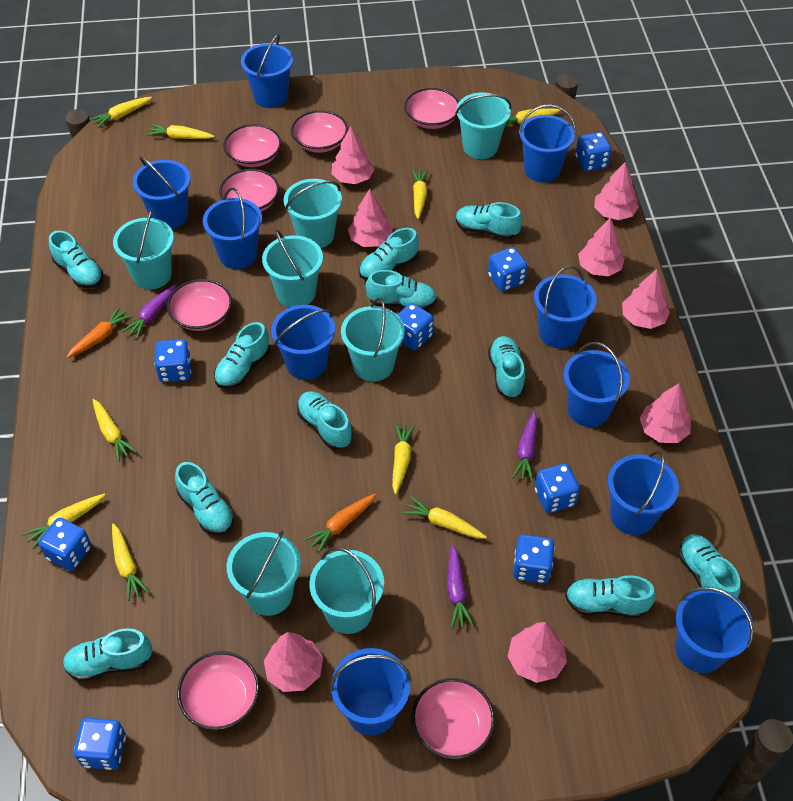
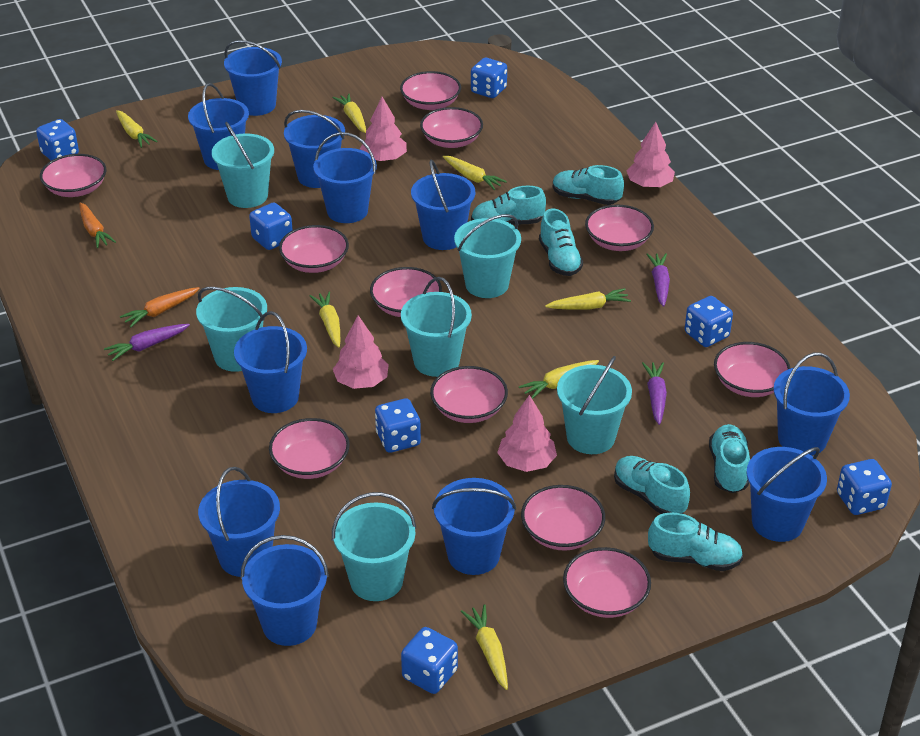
blue bucket: [133,156,191,229] [203,188,262,269] [241,34,293,108] [271,305,335,380] [330,648,411,736] [518,104,576,182] [534,265,597,348] [563,342,630,427] [608,451,679,535] [676,587,754,673] = 10 -> [188,83,249,170] [198,467,280,577] [224,40,282,116] [234,311,307,413] [240,535,329,646] [284,110,345,188] [313,132,377,223] [411,160,475,250] [432,478,516,575] [746,447,827,542] [773,353,850,456] = 11
blue dice: [38,518,91,571] [74,718,126,770] [154,339,191,382] [397,303,434,350] [488,247,528,292] [513,534,555,583] [535,463,580,513] [575,132,611,171] = 8 -> [36,119,79,160] [249,203,293,250] [375,398,421,453] [401,627,458,694] [471,58,507,98] [685,296,733,347] [837,459,892,515] = 7
pink bowl: [167,279,232,331] [177,651,260,730] [219,169,279,212] [223,124,281,167] [291,110,348,153] [404,88,459,129] [412,678,495,759] = 7 -> [40,154,107,197] [269,418,350,479] [279,225,349,273] [370,267,442,317] [400,71,461,110] [420,107,483,148] [430,366,508,423] [521,485,605,551] [563,547,651,618] [585,205,654,251] [714,342,791,397] = 11
pink tree: [264,632,323,692] [331,127,374,184] [348,189,393,247] [507,622,567,683] [578,218,624,276] [594,162,639,220] [622,269,670,329] [639,384,691,443] = 8 -> [333,315,389,389] [360,97,407,162] [497,395,557,472] [626,122,675,188] = 4
turquoise bucket: [113,209,174,290] [227,531,301,616] [262,230,323,307] [284,179,342,248] [309,547,384,634] [341,298,405,382] [455,92,512,159] = 7 -> [196,287,267,372] [212,122,274,208] [332,492,416,601] [401,277,472,377] [454,214,521,298] [557,356,632,454] = 6
turquoise shoe: [49,231,103,288] [62,628,152,682] [175,462,234,535] [214,322,270,389] [297,392,352,449] [359,228,419,280] [366,270,437,310] [456,202,522,239] [488,336,525,398] [565,575,656,618] [678,534,741,598] = 11 -> [471,186,546,225] [539,209,583,276] [553,165,624,205] [614,456,690,514] [648,513,743,571] [709,424,750,493] = 6
yellow carrot: [22,494,105,549] [90,97,152,128] [93,399,137,462] [112,523,149,601] [146,124,214,139] [392,423,415,495] [402,497,487,539] [411,169,428,219] [504,108,561,128] = 9 -> [116,110,157,148] [310,292,340,348] [333,93,366,133] [443,156,507,190] [461,604,508,690] [519,360,599,399] [545,288,631,310] = 7

